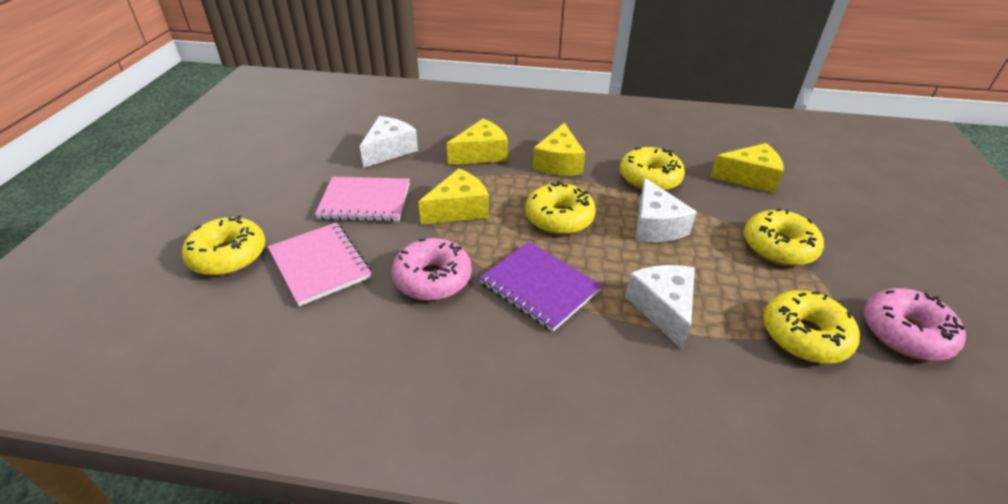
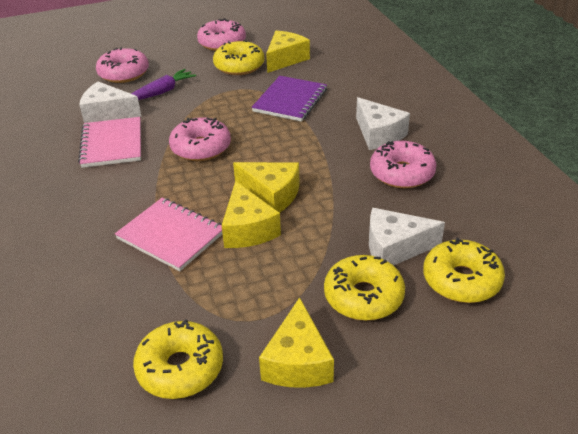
pink donut: [391,238,472,301] [864,288,966,361] = 2 -> [96,47,149,83] [169,117,231,161] [197,18,246,51] [370,141,436,188] = 4
purple carrot: none = 0 -> [131,69,196,100] = 1
yellow donut: [182,215,265,276] [525,181,596,235] [620,147,685,191] [744,208,824,266] [763,290,860,364] = 5 -> [133,319,223,399] [213,40,265,75] [324,255,405,321] [423,238,505,303] = 4

